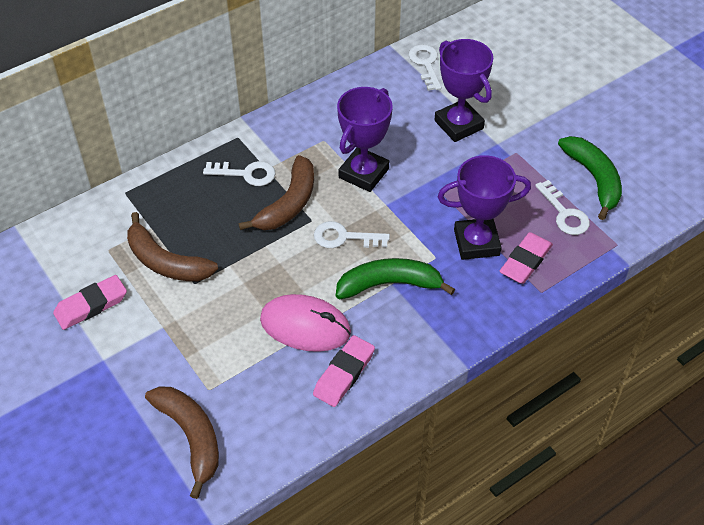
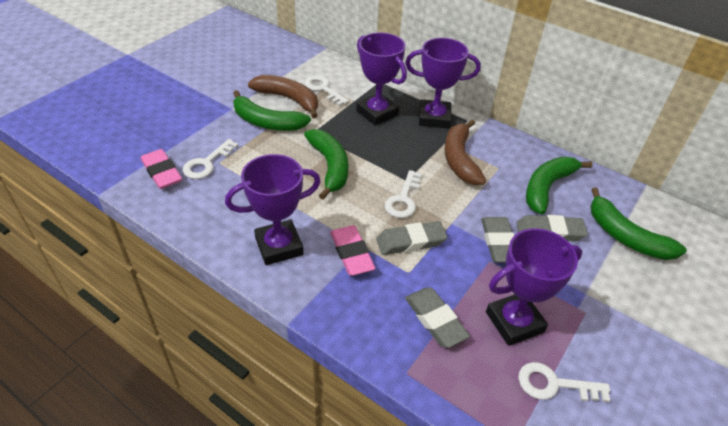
brown banana: [127,212,218,281] [145,386,219,499] [239,155,314,230] = 3 -> [248,75,318,118] [444,120,486,185] = 2
green banana: [336,258,455,299] [558,136,622,220] = 2 -> [233,90,311,131] [304,129,348,200] [526,157,593,214] [590,187,687,260] = 4
grey eraser: none = 0 -> [376,221,447,255] [405,287,470,348] [481,217,514,263] [516,215,588,242] = 4
pink eraser: [53,275,127,330] [313,335,375,407] [499,232,553,284] = 3 -> [141,149,182,189] [330,225,376,276] = 2
pink mouse: [260,294,351,352] = 1 -> none = 0
purple trophy: [337,87,393,192] [434,39,493,142] [438,155,531,260] = 3 -> [225,154,321,265] [356,32,407,126] [405,38,481,129] [486,228,582,346] = 4

